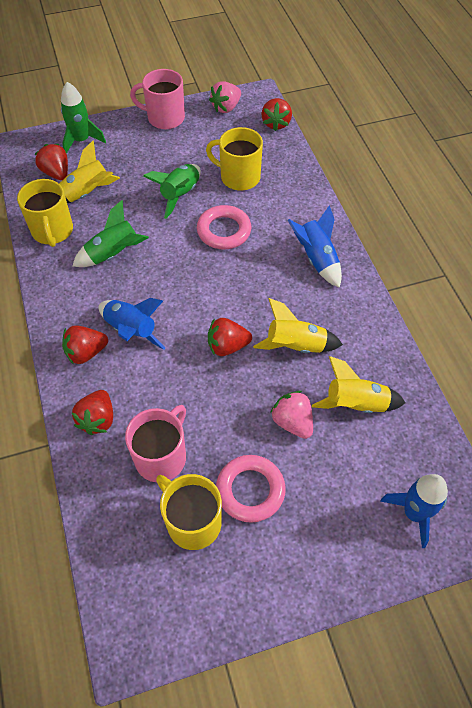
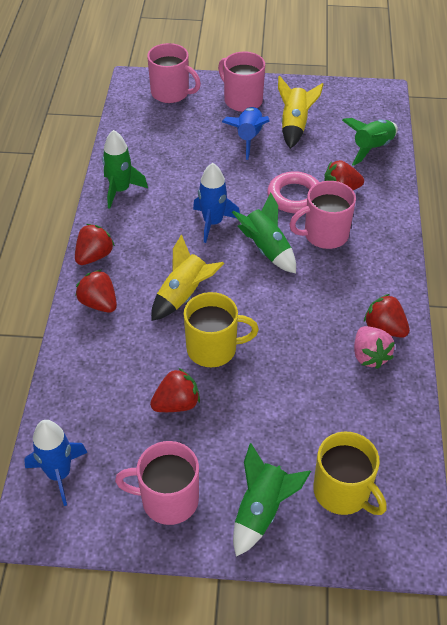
green rocket: [61,82,106,154] [73,200,149,267] [143,164,201,219] = 3 -> [102,130,148,209] [232,193,296,273] [233,443,311,557] [342,118,398,166] = 4
pink mug: [125,405,186,482] [130,69,185,129] = 2 -> [115,441,199,525] [147,43,201,103] [218,52,265,112] [289,181,356,249] = 4
pink ring: [197,205,251,249] [216,455,286,523] = 2 -> [267,171,319,213] = 1
pink strawberry: [209,81,241,113] [270,391,313,439] = 2 -> [354,326,395,369] = 1
yellow mug: [17,179,73,247] [156,474,222,550] [206,127,263,191] = 3 -> [184,292,259,367] [313,432,387,515] = 2
yellow rocket: [59,140,120,203] [253,298,343,353] [312,356,406,413] = 3 -> [151,235,224,321] [278,76,324,149] = 2

